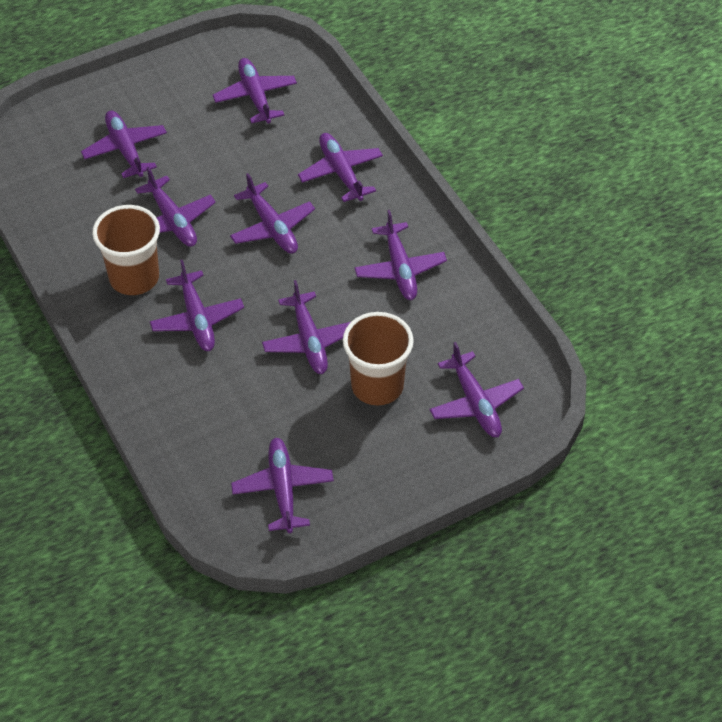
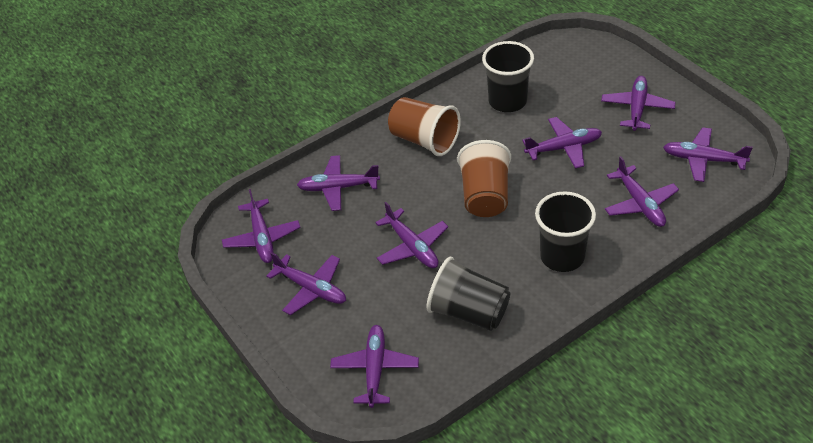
black cup: none = 0 -> [426,257,510,331] [482,41,534,112] [535,191,596,272] = 3
purple plane: [81,111,167,178] [135,167,216,247] [150,260,244,351] [212,58,297,123] [230,173,315,254] [231,438,334,533] [262,280,350,374] [298,133,383,202] [354,210,447,300] [430,342,524,437] = 10 -> [222,189,300,263] [266,252,346,315] [297,155,380,211] [330,325,419,408] [375,202,448,268] [522,117,602,169] [601,76,676,131] [605,156,679,227] [663,127,753,182] = 9

